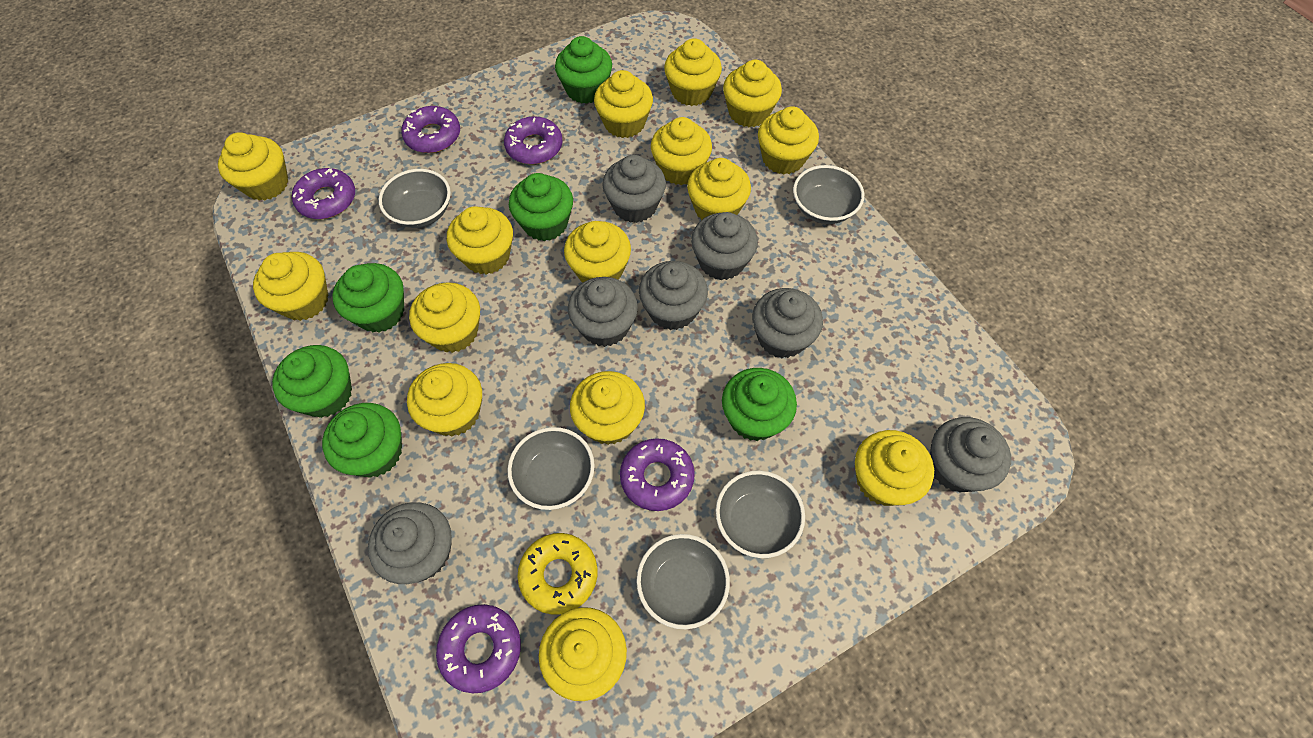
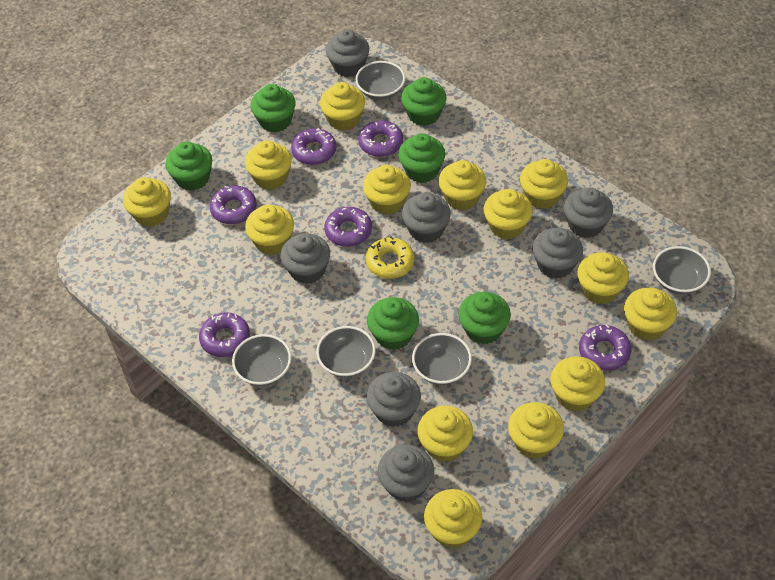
purple donut: [292,168,355,219] [401,106,460,153] [436,604,521,693] [504,116,563,164] [620,438,695,511] = 5 -> [199,312,250,357] [210,186,257,224] [291,128,336,165] [324,207,372,247] [358,121,403,157] [579,324,632,371] = 6
yellow cupcake: [218,133,288,201] [253,252,328,321] [407,363,482,436] [409,282,480,353] [447,206,513,275] [539,607,627,701] [564,221,631,282] [570,371,645,445] [594,70,653,138] [651,117,712,185] [664,38,722,106] [687,158,751,220] [723,60,782,127] [758,106,819,174] [855,430,934,506] = 15 -> [123,177,171,227] [245,140,292,190] [245,205,294,255] [320,82,365,131] [363,165,411,215] [418,406,473,462] [424,489,482,548] [438,160,486,210] [484,189,533,239] [508,402,564,459] [520,159,568,209] [550,356,605,412] [577,252,629,304] [624,288,677,341] = 14

